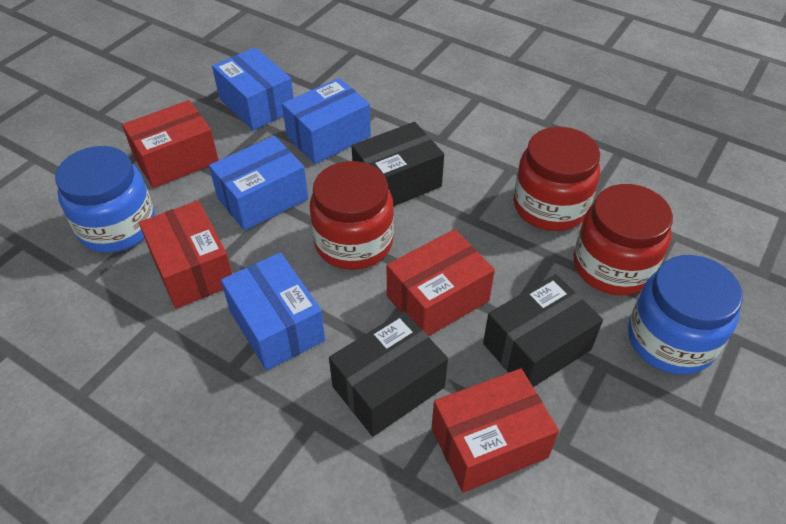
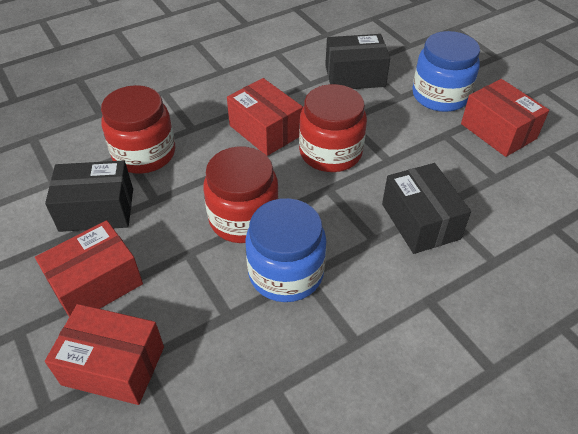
blue box: [209,136,308,231] [212,47,294,131] [221,252,325,371] [282,78,371,164] = 4 -> none = 0

